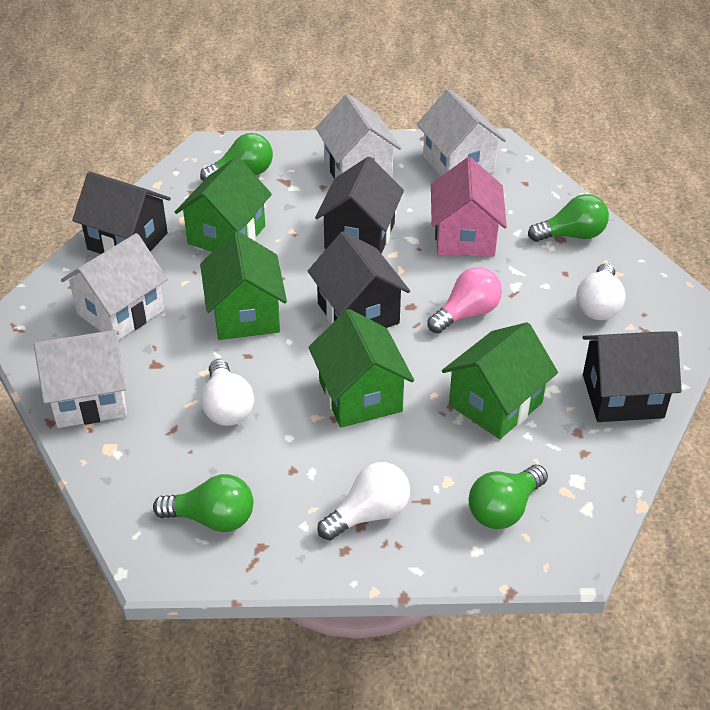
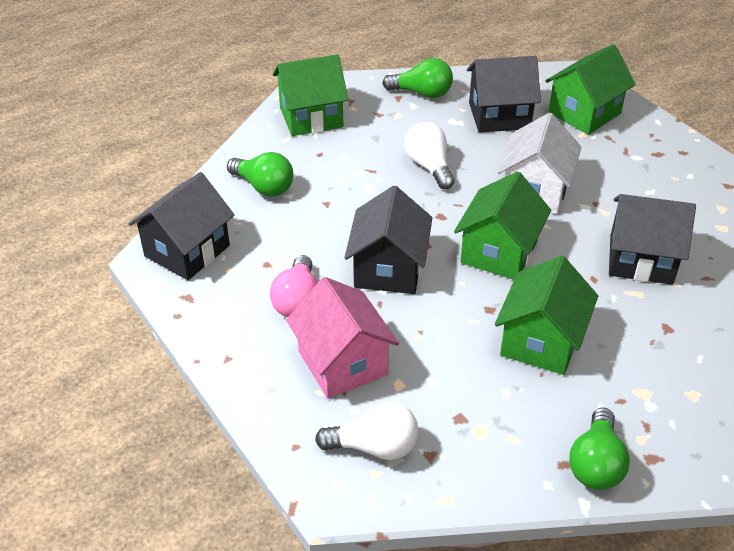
green light bulb: [153,474,254,532] [200,133,273,181] [469,465,548,529] [528,194,609,242] = 4 -> [227,152,294,197] [382,58,453,98] [569,407,630,490] = 3
white house: [34,330,127,428] [61,233,168,340] [316,94,401,178] [417,89,506,176] = 4 -> [497,113,582,214] = 1
white light bulb: [201,359,254,426] [317,462,410,540] [576,263,626,320] = 3 -> [315,402,419,460] [404,122,455,189] = 2

